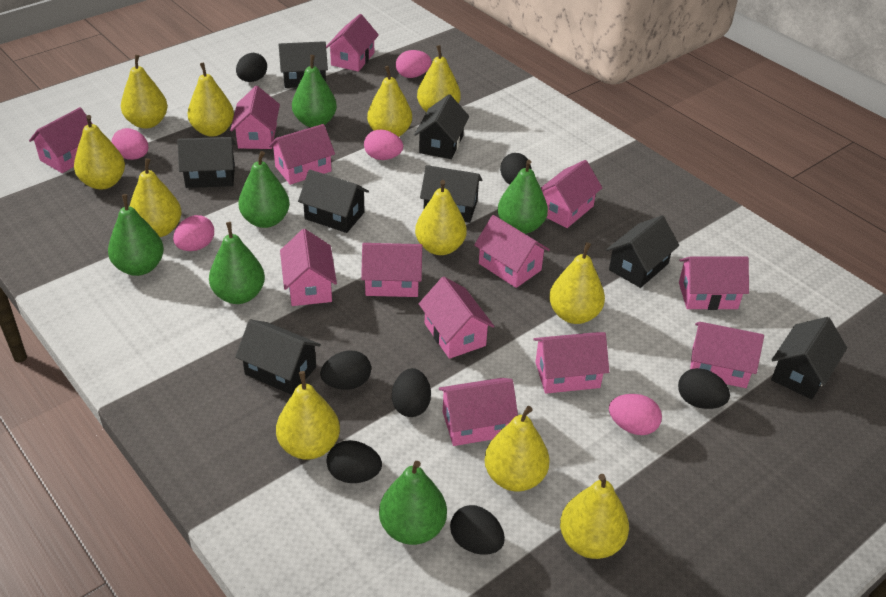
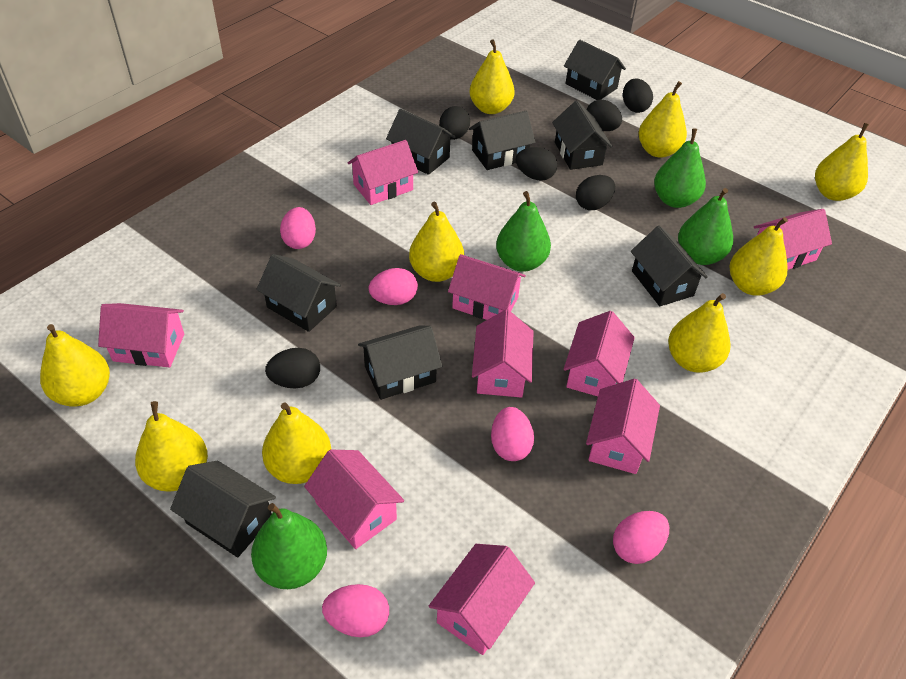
black egg: [236,53,267,82] [320,351,371,390] [326,440,382,483] [392,368,431,417] [450,505,505,555] [500,153,531,185] [678,368,730,409] = 7 -> [265,348,320,388] [439,106,470,140] [516,147,557,181] [576,175,615,210] [587,100,622,131] [623,78,653,113] = 6
green pear: [108,194,164,276] [209,222,265,304] [238,151,290,228] [292,55,337,127] [379,461,447,545] [498,160,548,234] = 6 -> [251,503,327,589] [496,191,551,272] [654,128,706,208] [678,188,733,265] = 4
pink house: [29,107,93,173] [230,86,280,149] [269,124,335,185] [280,229,337,306] [326,14,379,72] [361,243,422,297] [419,277,494,359] [439,378,518,446] [474,215,550,288] [534,332,609,394] [541,160,602,228] [679,256,749,310] [690,322,764,388] = 13 -> [98,303,184,367] [304,449,404,549] [347,140,418,205] [429,544,535,655] [448,254,526,320] [472,309,534,398] [564,311,635,396] [586,379,660,474] [754,209,832,270] = 9
yellow pear: [74,115,125,190] [121,55,168,129] [129,158,182,237] [188,62,234,137] [276,371,340,460] [367,66,412,137] [415,180,467,255] [417,45,461,112] [484,406,550,492] [549,242,605,324] [560,474,629,559] = 11 -> [40,324,110,407] [135,401,208,491] [262,402,331,484] [409,202,464,282] [469,39,515,114] [638,81,687,158] [668,293,730,372] [730,217,788,296] [815,123,869,201] = 9

